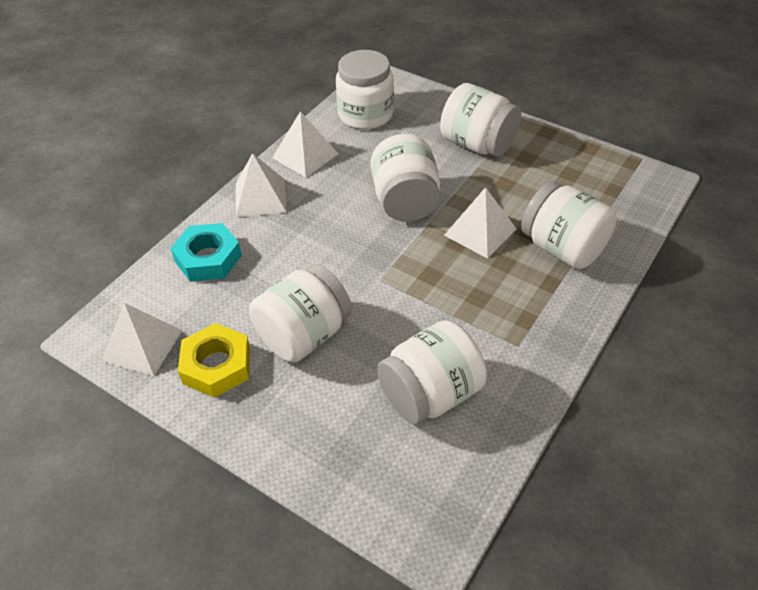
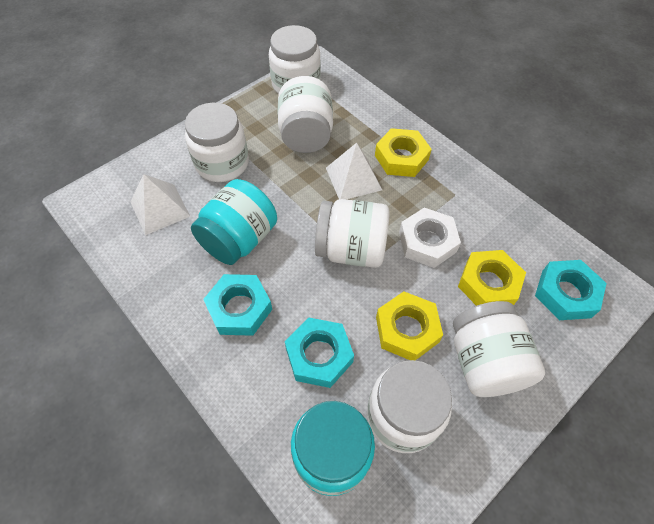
turquoise jar: none = 0 -> [191,179,277,265] [291,401,375,496] = 2
turquoise nut: [170,223,242,282] = 1 -> [203,274,272,336] [285,318,354,388] [535,260,607,320] = 3
white nut: none = 0 -> [399,208,461,268] = 1
white pyramid: [101,303,182,376] [236,153,287,217] [272,111,338,178] [444,187,516,259] = 4 -> [130,174,190,235] [326,143,382,199] = 2
yellow nut: [178,323,250,398] = 1 -> [375,128,432,177] [376,292,443,360] [458,250,526,306] = 3

